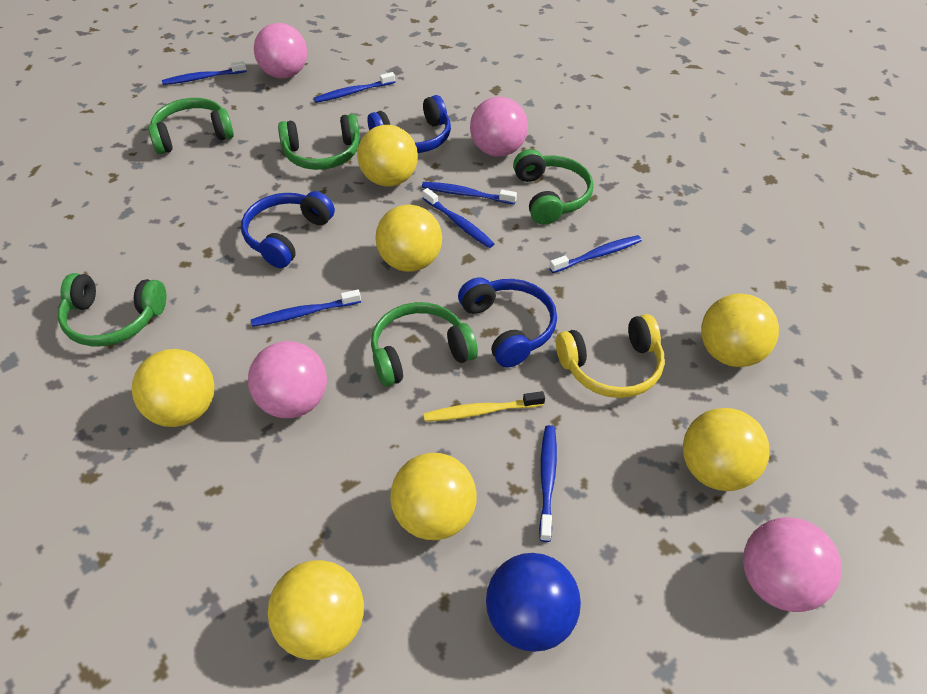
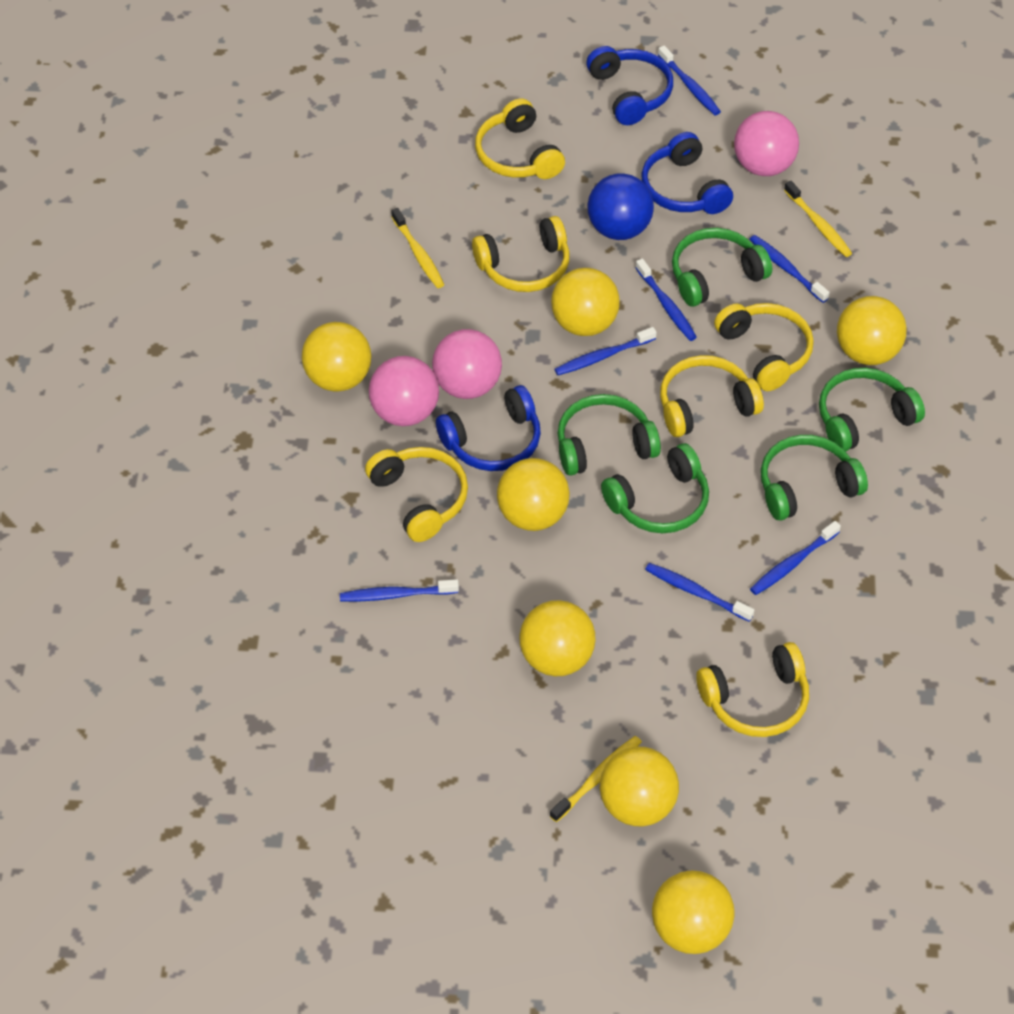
pink ball: [248,341,327,418] [254,23,307,79] [470,97,528,157] [743,517,842,612] = 4 -> [369,356,439,426] [432,329,502,399] [734,111,799,176] = 3
yellow headphones: [556,314,665,398] = 1 -> [365,447,468,542] [472,216,570,292] [475,99,565,179] [660,355,764,437] [696,642,809,737] [714,303,814,391] = 6
yellow toothbrush: [423,391,545,422] = 1 -> [391,208,444,288] [550,736,642,822] [784,181,852,257] = 3

